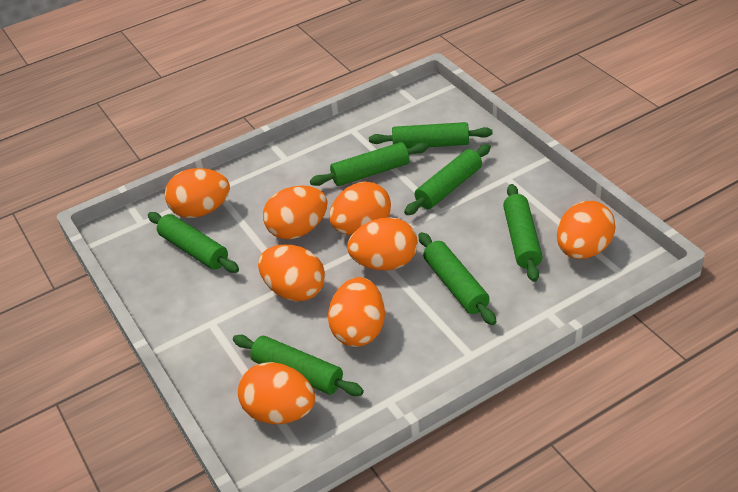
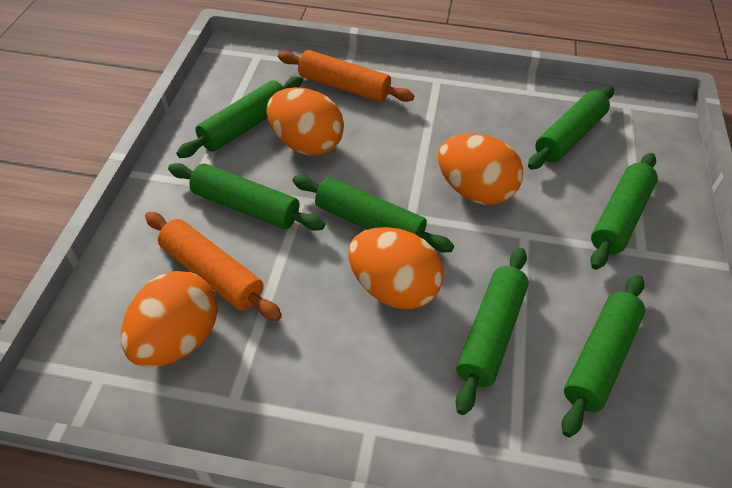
orange egg: [165,168,230,218] [238,362,315,424] [258,245,325,301] [263,185,328,239] [328,277,385,347] [329,182,391,235] [347,217,418,270] [557,201,616,259] = 8 -> [121,271,218,367] [267,87,344,155] [348,227,444,309] [438,133,523,205] = 4
orange rolling pin: none = 0 -> [145,212,282,321] [278,50,414,102] = 2

